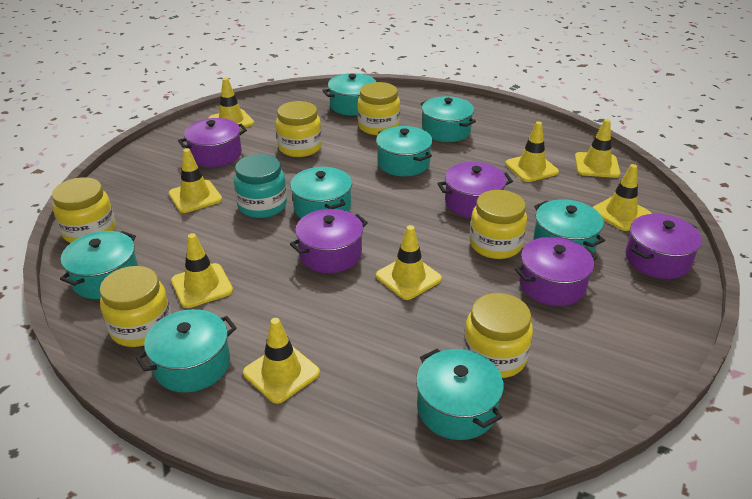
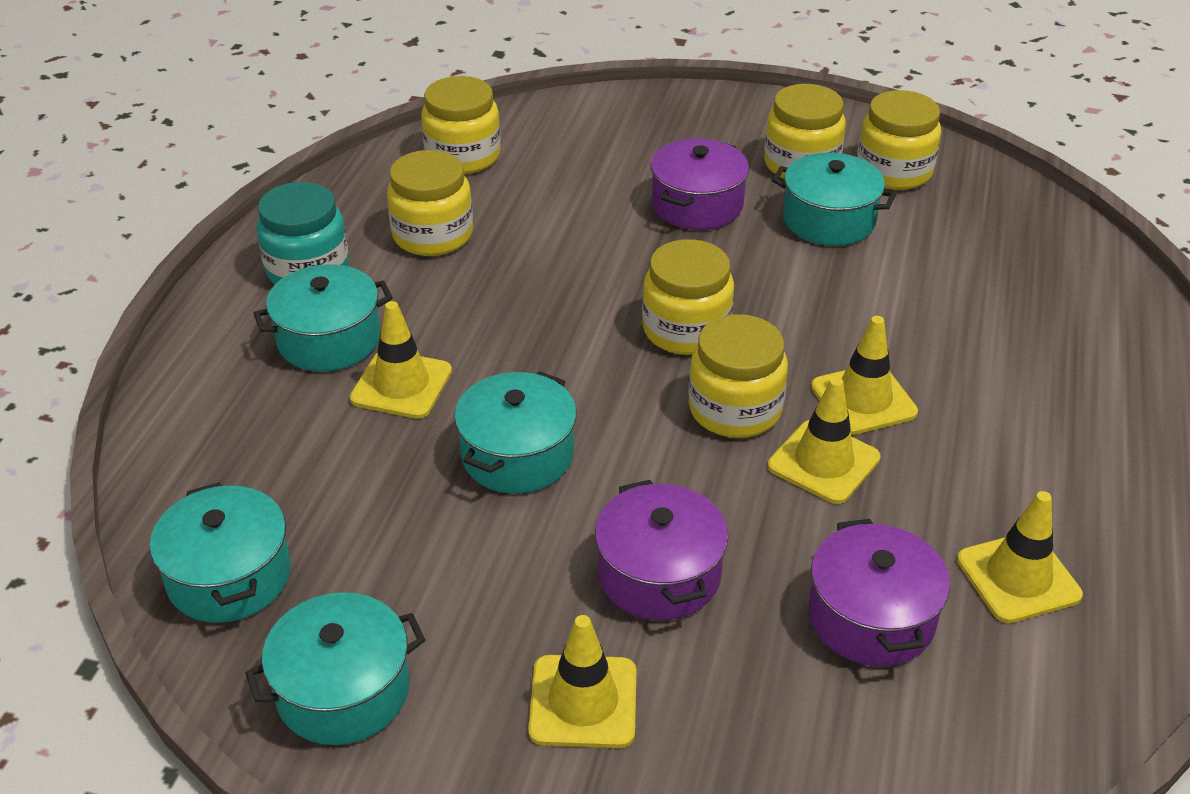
purple pot: [178,118,247,167] [290,209,368,273] [438,162,513,218] [515,237,598,306] [626,214,702,279] = 5 -> [595,480,728,620] [651,138,749,230] [809,519,950,666] = 3
turquoise pot: [60,231,138,299] [135,309,237,392] [290,167,352,218] [322,73,379,116] [376,126,433,176] [416,348,504,440] [421,96,476,142] [533,199,605,253] = 8 -> [150,482,291,623] [245,592,425,745] [253,264,393,372] [454,371,577,493] [772,152,896,246] = 5
yellow traffic cone: [169,149,222,213] [171,233,233,308] [209,78,254,129] [243,318,320,404] [376,225,442,300] [505,121,559,182] [575,119,620,178] [593,164,652,231] = 8 -> [350,301,452,419] [528,615,637,748] [768,377,881,504] [811,316,918,435] [957,491,1083,623] = 5

